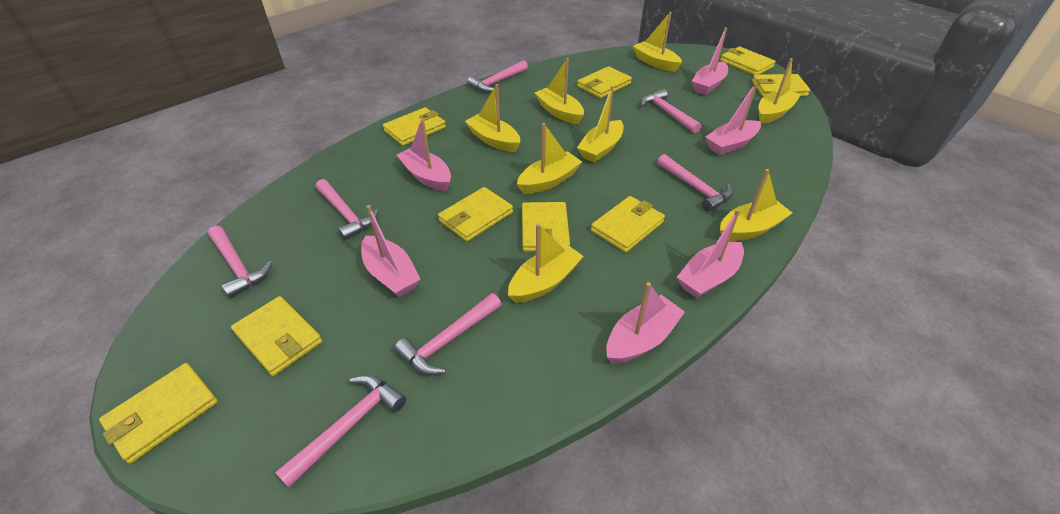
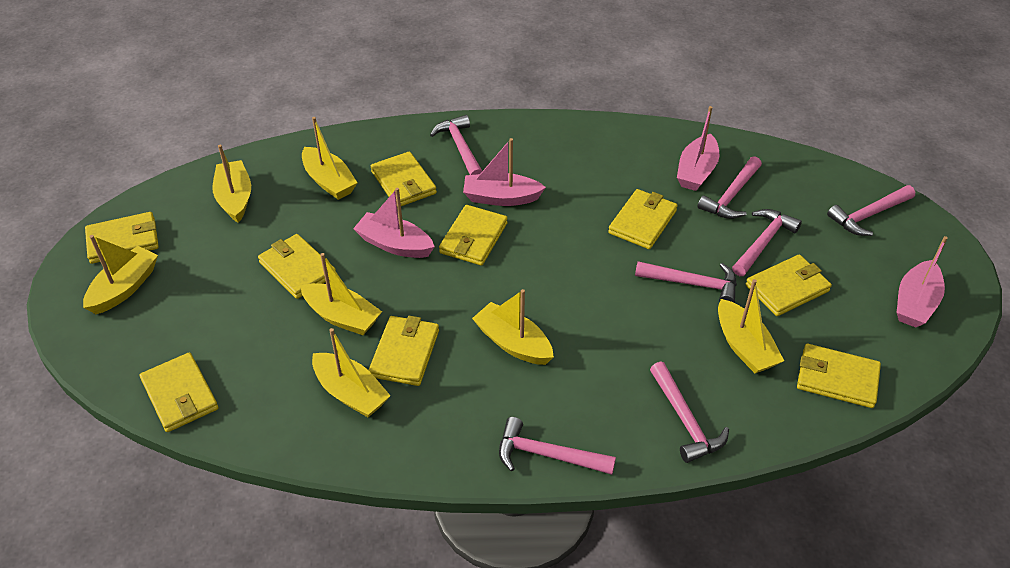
pink boat: [361,205,421,297] [397,119,451,191] [606,282,685,364] [677,209,744,298] [692,28,728,95] [705,83,761,155] = 6 -> [353,188,435,258] [463,138,546,206] [677,106,719,191] [896,236,948,327] = 4
yellow boat: [465,84,520,152] [508,224,584,303] [517,123,582,194] [534,58,584,124] [577,86,624,163] [633,12,682,72] [720,169,792,241] [759,58,801,124] = 8 -> [83,235,158,314] [213,145,251,223] [301,253,382,335] [302,117,358,200] [312,328,391,417] [472,289,554,365] [718,279,784,373] = 7

